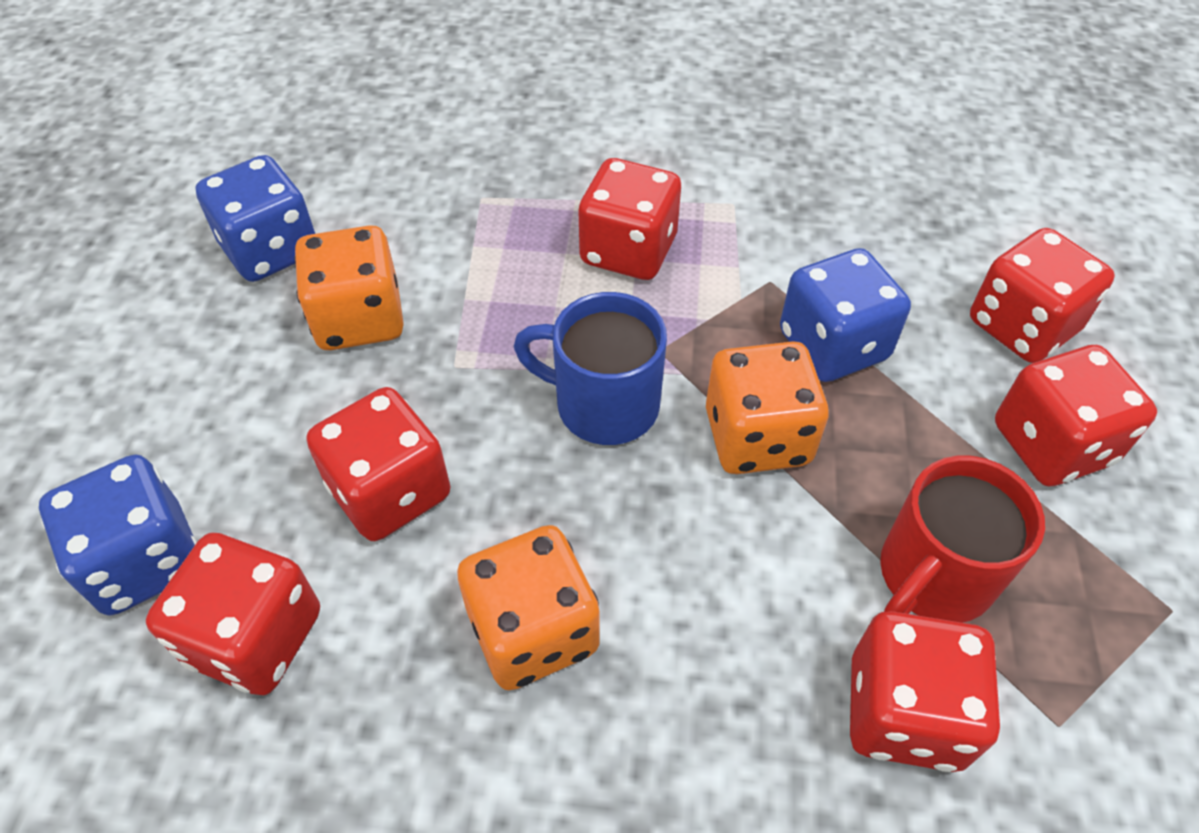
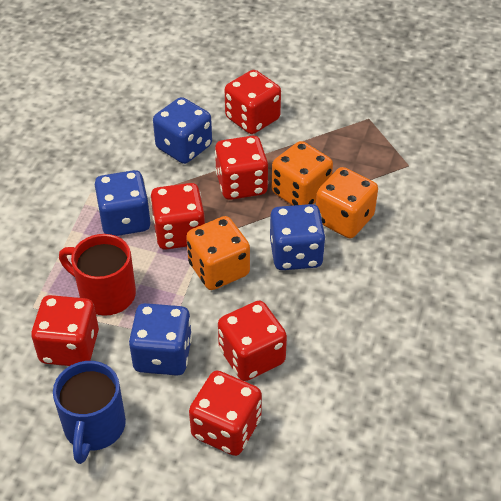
blue dice: [39,455,197,616] [195,155,316,282] [780,248,911,382] = 3 -> [95,170,151,236] [129,303,192,376] [153,97,212,164] [270,204,326,270] = 4

